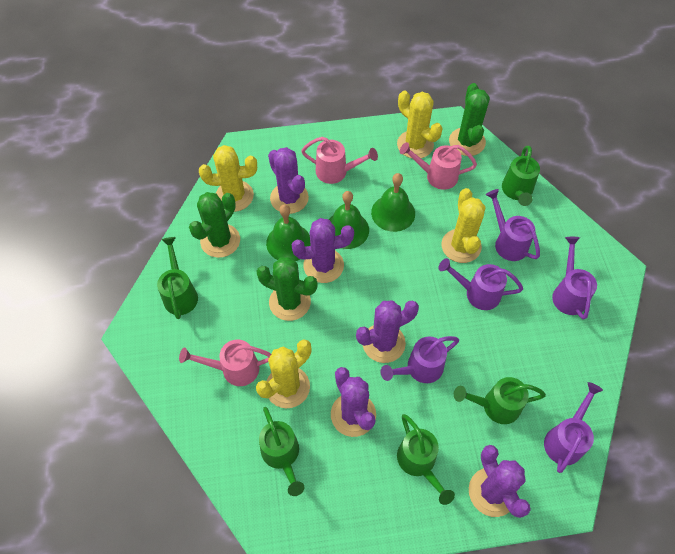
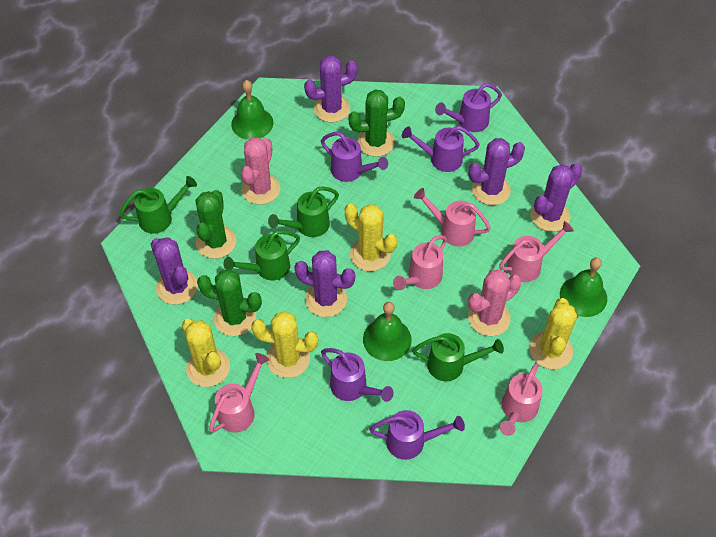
green watering can: [157,237,198,319] [259,407,305,496] [397,414,455,505] [454,377,546,424] [502,146,540,206] = 5 -> [119,176,197,234] [224,230,300,280] [268,187,339,237] [412,333,504,381] = 4
pink cactus: none = 0 -> [241,137,280,205] [468,269,521,336] = 2
pink watering can: [179,339,271,386] [301,137,378,184] [400,142,477,190] = 3 -> [209,353,269,433] [393,235,447,290] [414,188,491,247] [499,221,574,282] [500,363,543,436] = 5

